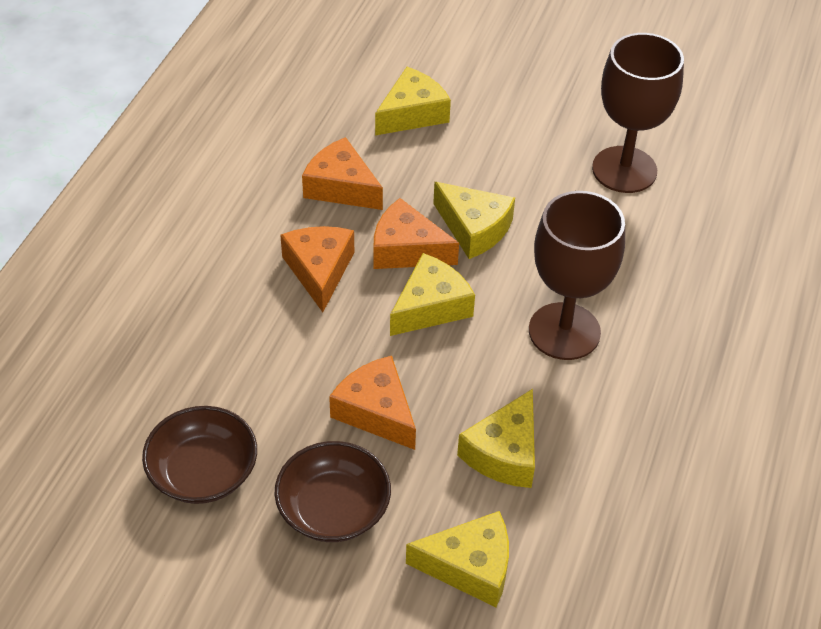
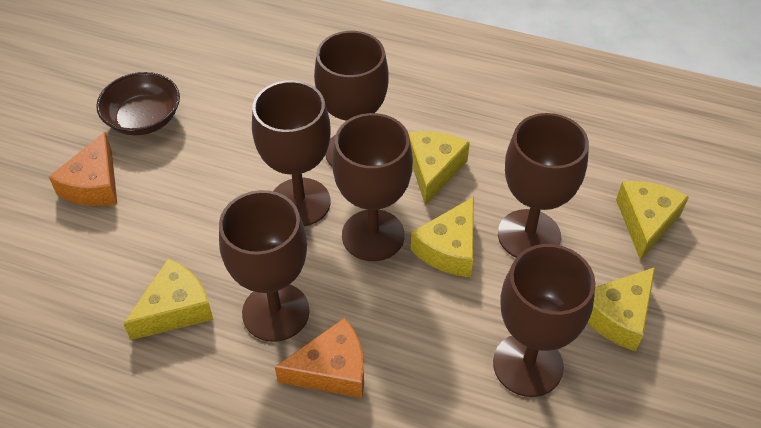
brown bowl: [142,406,257,504] [275,441,391,542] = 2 -> [96,72,180,135] = 1
brown goblet: [529,191,625,360] [592,33,684,193] = 2 -> [219,190,310,342] [252,80,330,226] [314,31,389,167] [332,113,413,261] [493,244,595,397] [498,113,589,258] = 6
orange cheese: [280,226,354,312] [302,137,383,210] [329,356,416,450] [374,198,459,269] = 4 -> [49,132,117,206] [275,318,364,398] = 2

